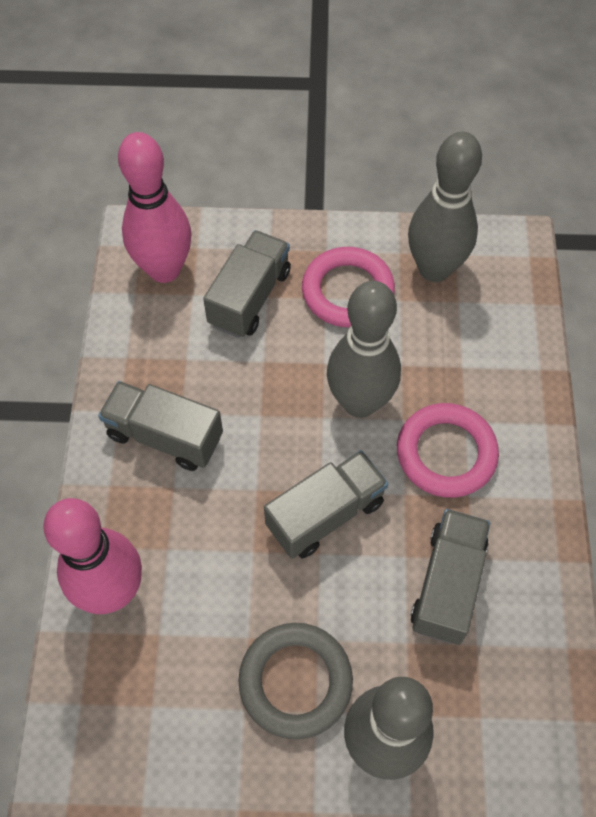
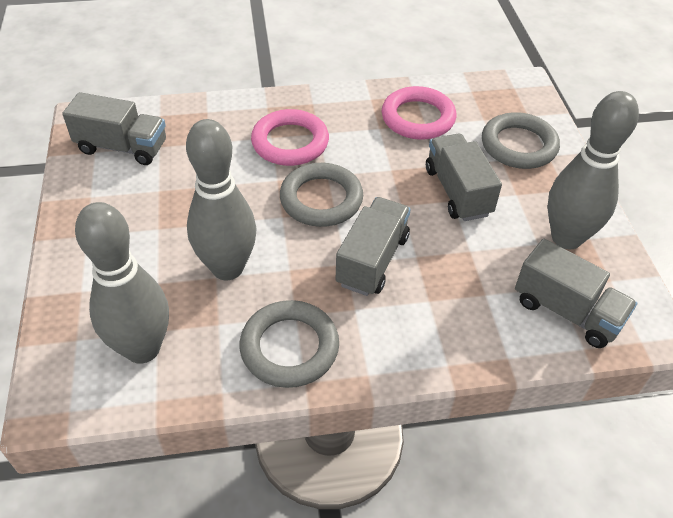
grey ring: [238,623,353,740] = 1 -> [239,300,339,388] [280,163,363,227] [482,112,560,169] = 3
pink bowling pin: [43,498,142,614] [118,132,192,283] = 2 -> none = 0

